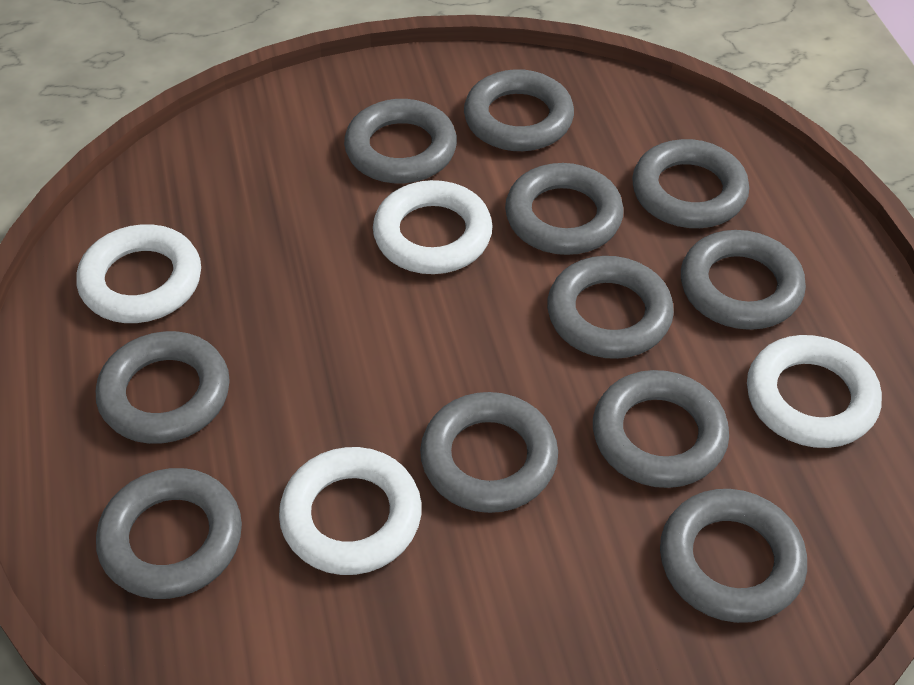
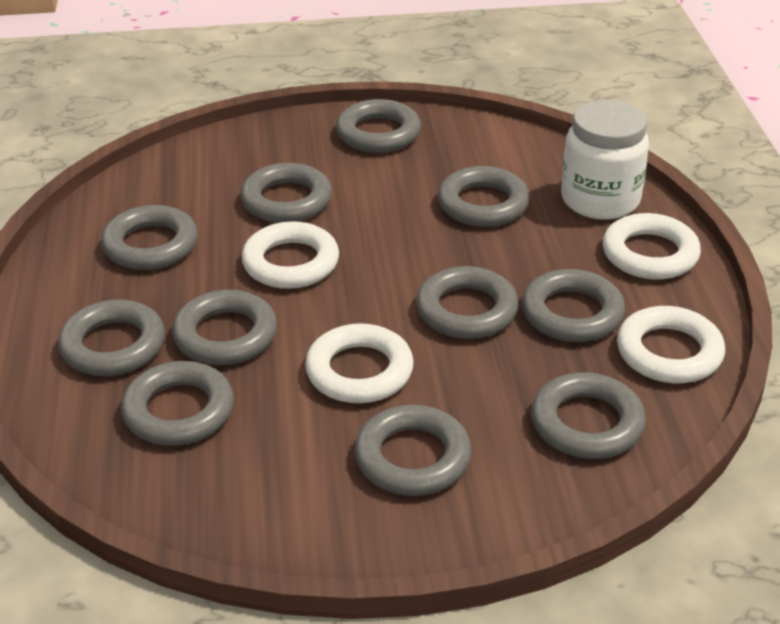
white jar: none = 0 -> [561,100,649,220] = 1

